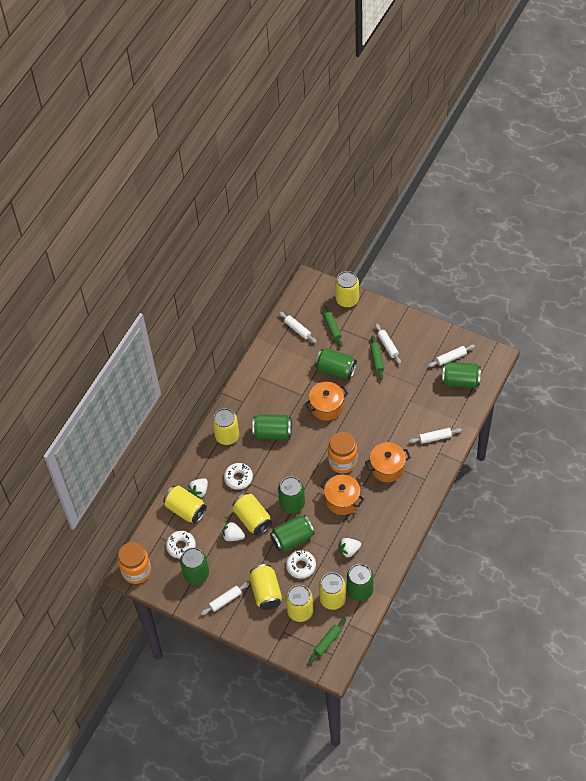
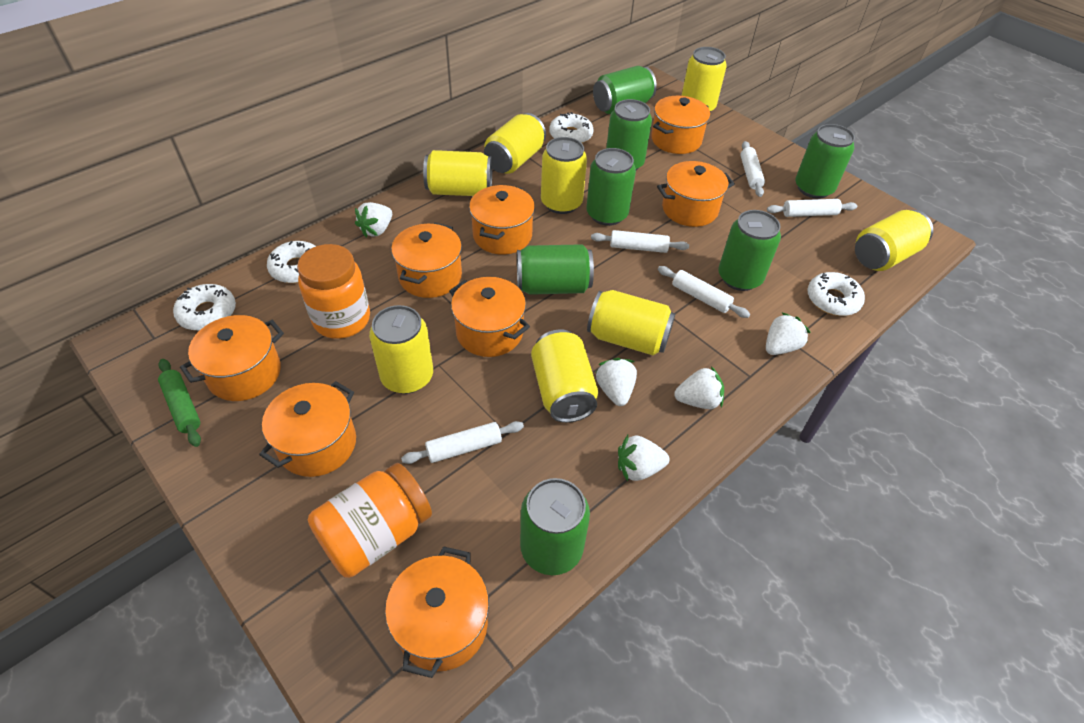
green rolling pin: [309,618,346,663] [323,306,343,347] [370,335,384,380] = 3 -> [158,359,201,447] = 1
orange pot: [305,382,348,421] [320,475,364,515] [365,442,411,482] = 3 -> [180,315,284,401] [259,381,356,477] [385,546,489,678] [391,223,462,298] [449,277,530,357] [469,185,535,255] [651,96,710,154] [657,161,735,227] = 8
white donut: [166,531,196,559] [224,463,253,490] [286,550,316,579] = 3 -> [173,284,236,331] [267,241,316,283] [549,112,593,143] [807,272,865,316] = 4
white strawberry: [188,478,208,499] [222,521,245,541] [338,538,361,558] = 3 -> [355,202,392,237] [596,358,637,406] [618,435,669,481] [675,366,724,409] [766,313,811,355] = 5
yellow can: [163,486,207,523] [212,408,239,445] [233,493,272,535] [249,564,282,610] [286,585,314,622] [319,572,346,610] [335,271,359,307] = 7 -> [369,305,433,394] [423,150,492,196] [484,113,546,174] [531,329,598,423] [541,137,587,214] [587,290,675,356] [681,47,727,112] [855,210,933,271] = 8

